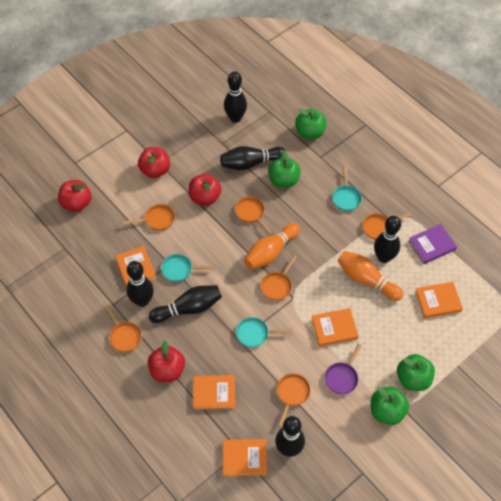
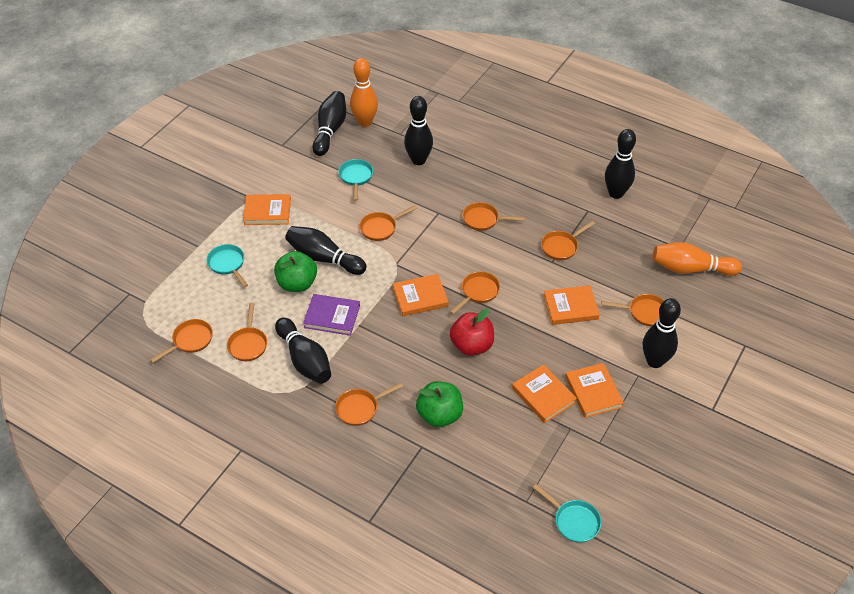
green apple: [268,150,301,188] [295,109,327,139] [371,387,409,425] [397,354,435,391] = 4 -> [274,251,317,292] [416,381,463,427] = 2
orange pan: [105,305,142,352] [123,204,175,230] [235,197,273,235] [260,255,297,301] [277,374,310,427] [363,212,412,240] = 6 -> [150,319,213,363] [227,303,267,361] [335,383,403,426] [360,205,417,241] [450,271,500,314] [462,202,525,231] [541,221,595,260] [601,294,664,326] = 8
purple pan: [325,344,362,394] = 1 -> none = 0
red apple: [58,180,91,212] [138,147,170,178] [148,341,185,382] [189,174,221,206] = 4 -> [450,308,494,356] = 1

